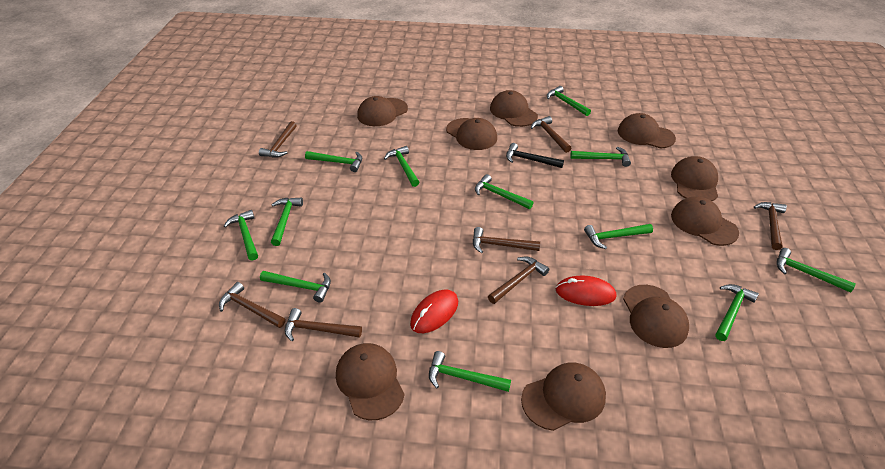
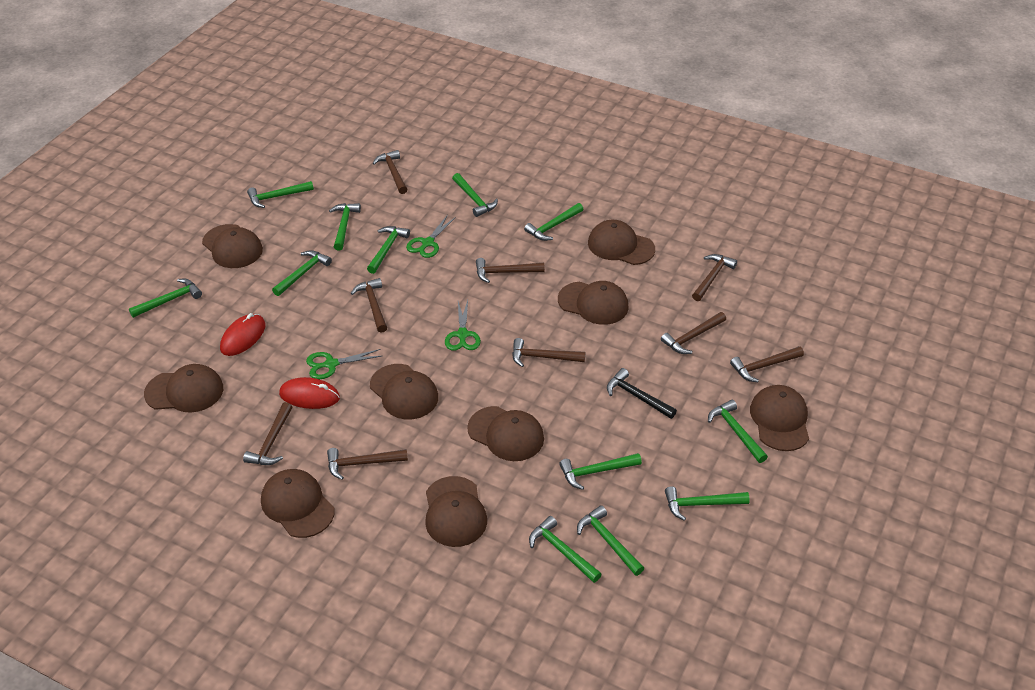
brown hammer: [219,282,285,328] [259,121,297,158] [285,308,362,341] [473,227,540,253] [488,256,550,304] [531,116,571,153] [754,202,787,250] = 7 -> [243,402,292,465] [327,448,408,480] [351,278,387,333] [373,150,408,194] [476,258,545,283] [512,338,585,367] [661,312,726,354] [692,254,737,301] [730,346,804,382] = 9
green scissors: none = 0 -> [306,349,382,380] [406,215,456,258] [445,300,481,351] = 3

